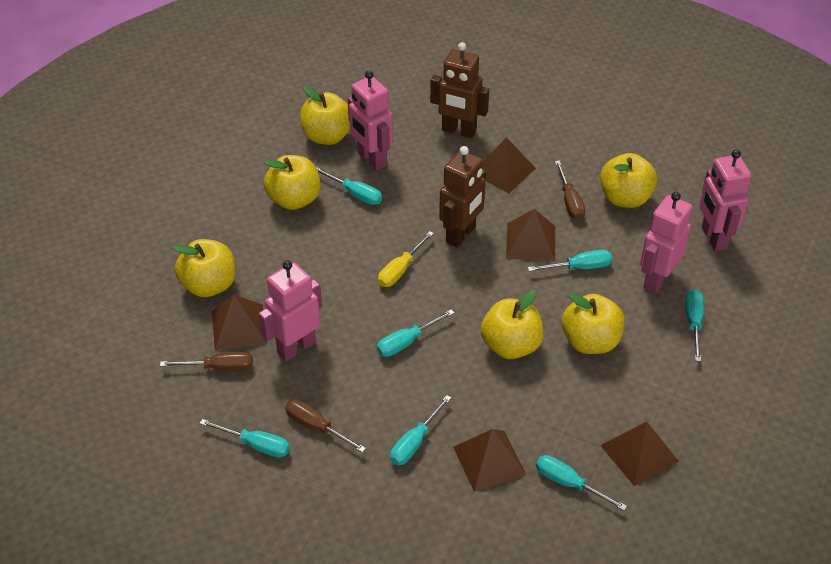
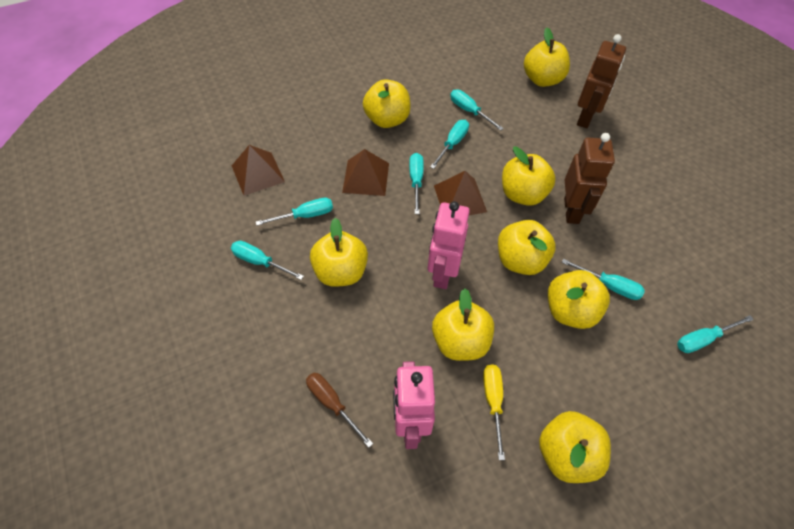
brown pyramid: [212,294,267,351] [453,429,527,492] [483,137,536,193] [506,209,555,261] [600,422,679,486] = 5 -> [232,145,285,196] [342,149,389,196] [434,171,487,215] = 3
brown screwdriver: [160,351,253,371] [285,400,366,453] [555,161,585,220] = 3 -> [306,373,373,448] = 1
pink robot: [258,260,322,361] [348,70,393,170] [640,192,692,294] [699,150,751,252] = 4 -> [393,361,435,449] [428,201,470,289] = 2
yellow apple: [173,239,235,297] [264,155,320,210] [300,86,350,145] [481,290,544,359] [562,293,625,354] [600,153,657,208] = 6 -> [310,218,368,287] [363,79,411,128] [432,288,494,361] [498,220,556,275] [502,146,555,206] [524,28,570,87] [539,411,611,483] [548,270,610,329] = 8

